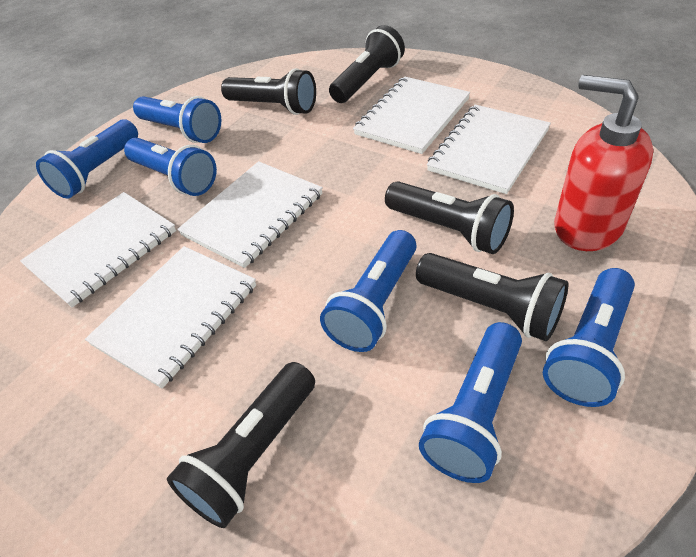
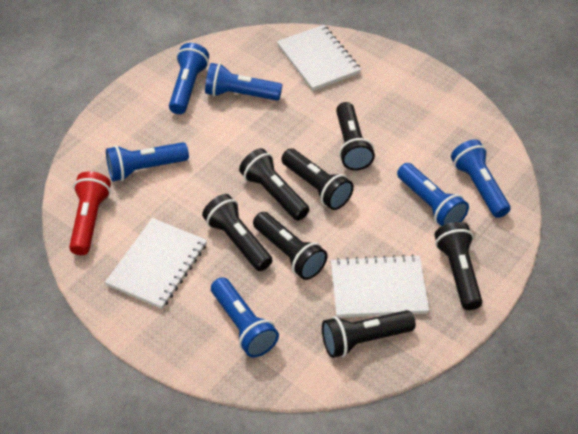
black flashlight: [167,362,315,528] [221,68,316,115] [329,25,405,103] [385,181,514,254] [416,253,569,341] = 5 -> [202,194,272,271] [239,148,309,221] [253,212,328,280] [281,148,354,210] [322,310,416,358] [336,102,375,170] [434,222,482,310] = 7
red flashlight: none = 0 -> [69,171,111,255] = 1
red soap dispenser: [554,75,653,251] = 1 -> none = 0
white notebook: [20,192,176,307] [85,246,256,388] [177,161,323,268] [353,77,470,154] [427,104,551,194] = 5 -> [105,218,207,309] [277,25,361,91] [331,254,429,318] = 3

